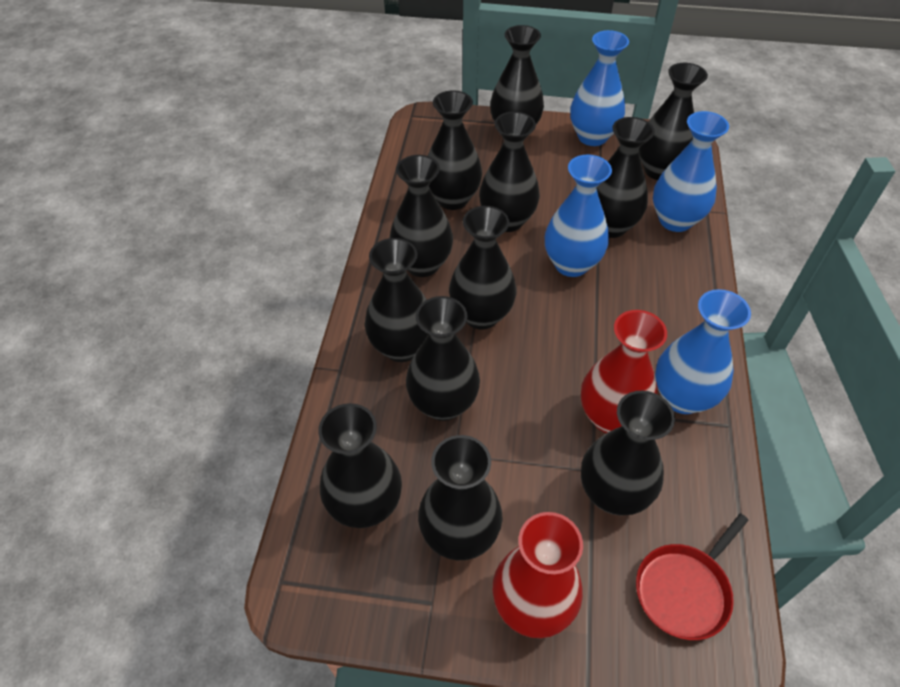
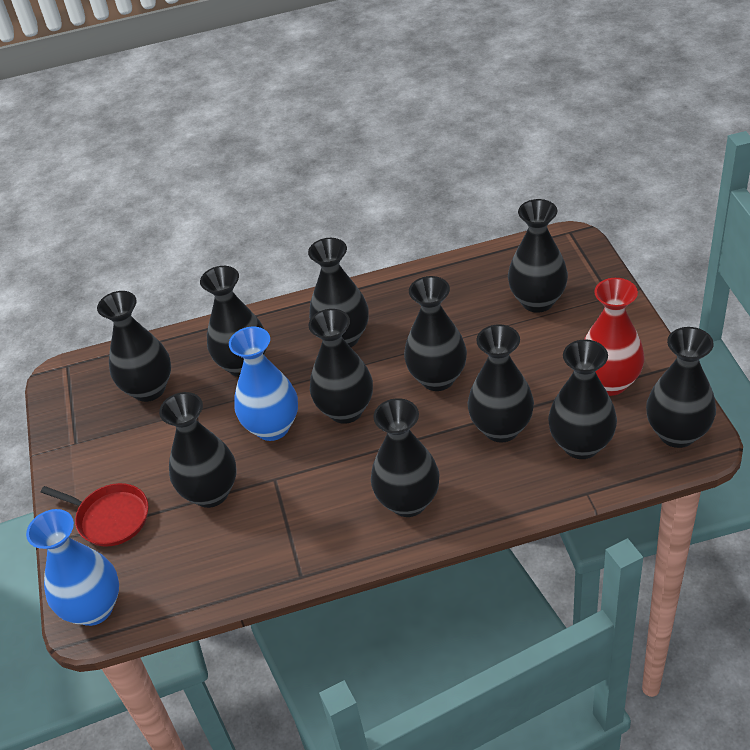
black vase: [318,403,402,528] [365,238,428,362] [390,155,453,277] [406,296,480,421] [418,435,503,560] [428,90,482,210] [449,206,516,329] [479,112,540,232] [490,25,544,125] [581,390,675,516] [597,117,655,238] [639,63,708,180] = 12 -> [97,291,171,402] [159,392,237,508] [200,266,267,377] [308,238,368,347] [309,309,373,424] [371,398,440,517] [404,276,467,391] [468,324,534,442] [508,199,568,313] [548,339,617,459] [646,327,716,448] = 11
blue vase: [545,155,612,277] [570,30,629,146] [653,111,729,232] [655,289,751,414] = 4 -> [26,509,119,626] [229,326,298,441] = 2
red vase: [493,512,583,638] [581,310,667,433] = 2 -> [584,278,645,396] = 1

